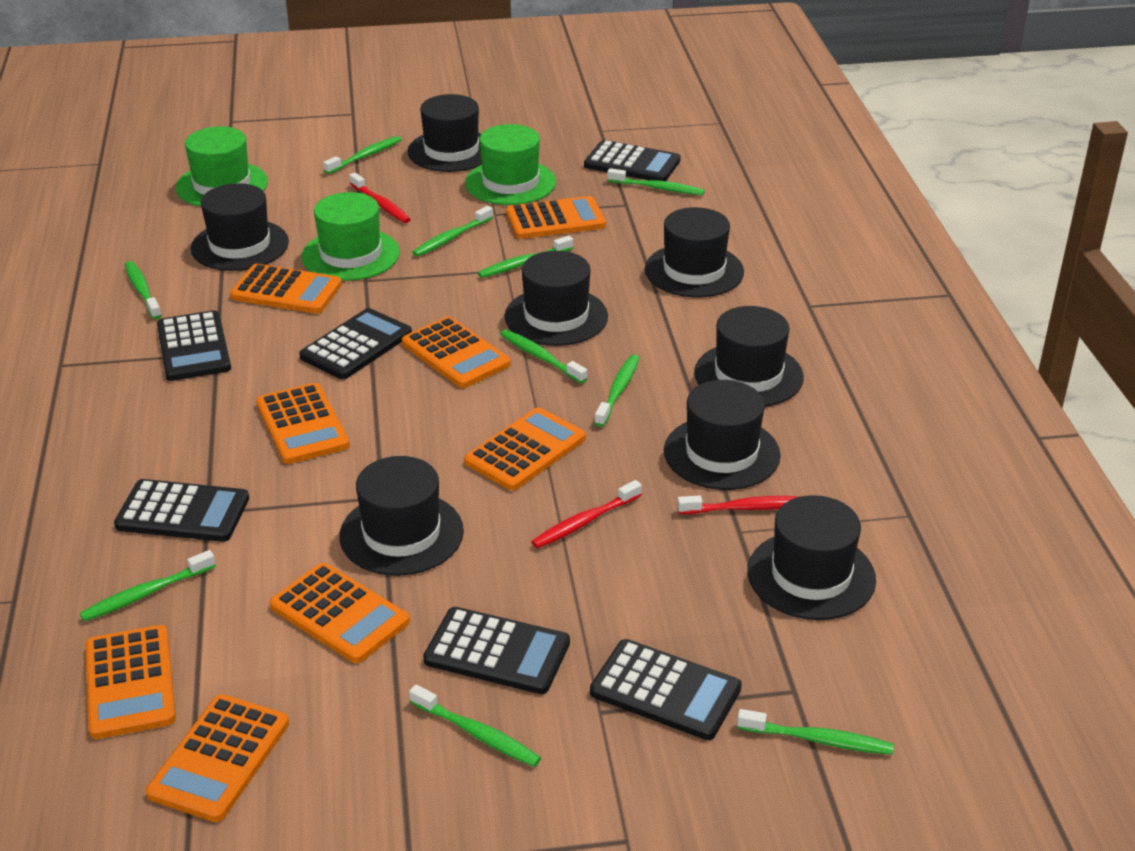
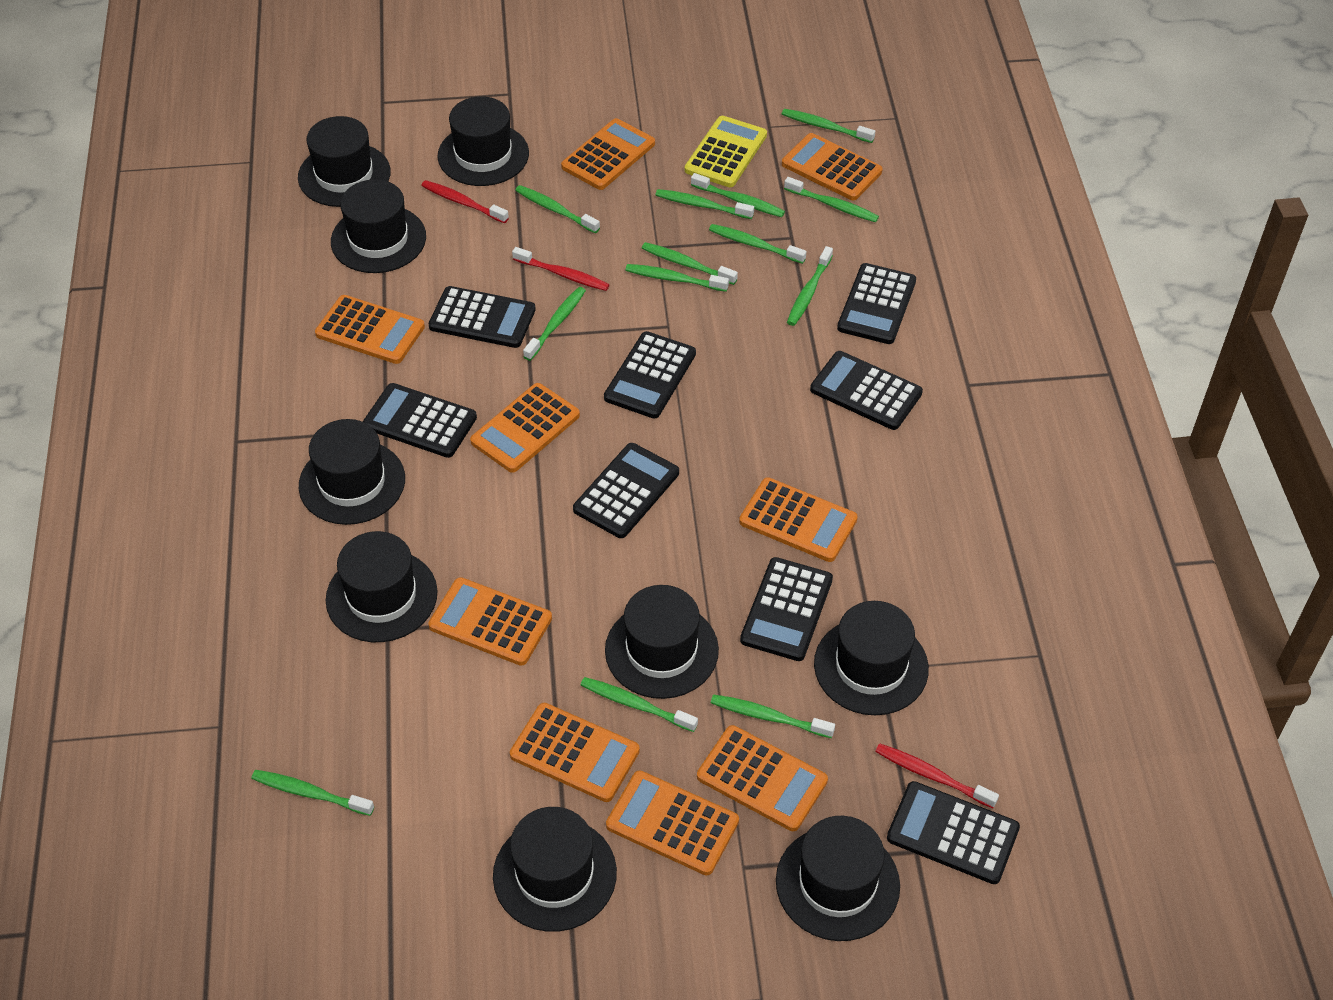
black calculator: [114,479,249,542] [157,310,231,381] [299,308,412,379] [423,607,570,694] [584,140,680,181] [590,639,742,740] = 6 -> [363,383,477,458] [429,286,536,348] [573,443,679,538] [604,331,696,418] [740,557,833,661] [810,351,923,430] [837,263,916,344] [887,781,1020,884] = 8
black hat: [191,183,289,271] [339,456,464,576] [408,94,482,172] [505,251,608,346] [645,207,744,298] [664,380,781,490] [694,306,804,407] [747,495,876,620] = 8 -> [298,116,391,207] [299,419,405,525] [326,531,437,642] [331,179,426,273] [437,96,529,186] [493,807,617,932] [605,585,719,699] [776,816,900,941] [814,601,929,715] = 9
green hat: [175,126,268,206] [302,192,400,281] [465,124,556,205] = 3 -> none = 0
green toothbrush: [80,550,216,622] [125,261,162,319] [323,136,402,174] [409,685,541,767] [412,206,493,257] [478,236,573,278] [500,330,587,383] [594,355,639,427] [607,168,705,195] [737,709,894,755] = 10 -> [251,770,374,816] [515,185,600,233] [523,287,586,361] [581,677,698,732] [625,264,729,292] [642,242,738,285] [655,189,754,219] [691,173,785,217] [709,224,806,264] [711,694,835,738] [782,109,875,143] [784,177,879,222] [787,246,833,326] = 13
orange calculator: [86,625,176,739] [146,694,289,822] [230,264,342,314] [256,383,350,464] [269,563,410,663] [402,316,510,388] [464,407,586,491] [506,196,606,239] = 8 -> [315,295,425,364] [428,577,552,666] [470,383,580,473] [510,703,640,802] [561,118,655,190] [606,770,739,875] [697,725,828,831] [739,477,858,562] [782,133,883,200] = 9
yellow calculator: none = 0 -> [685,116,767,187] = 1

